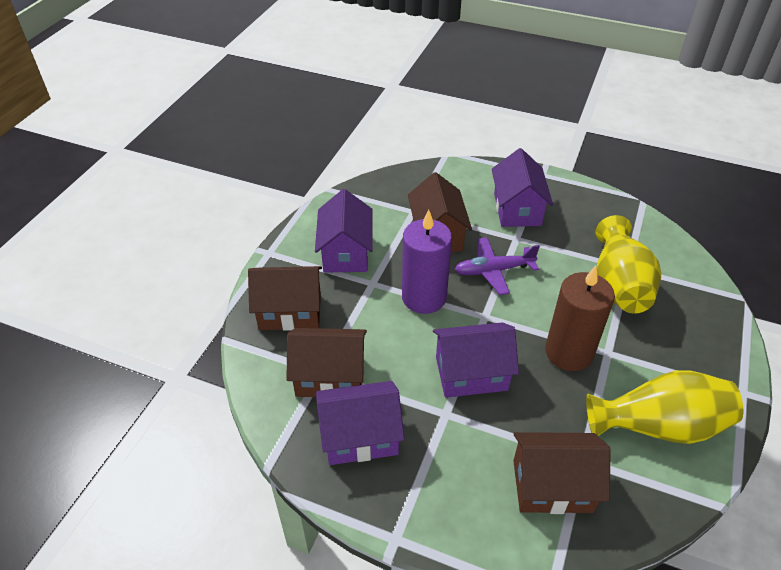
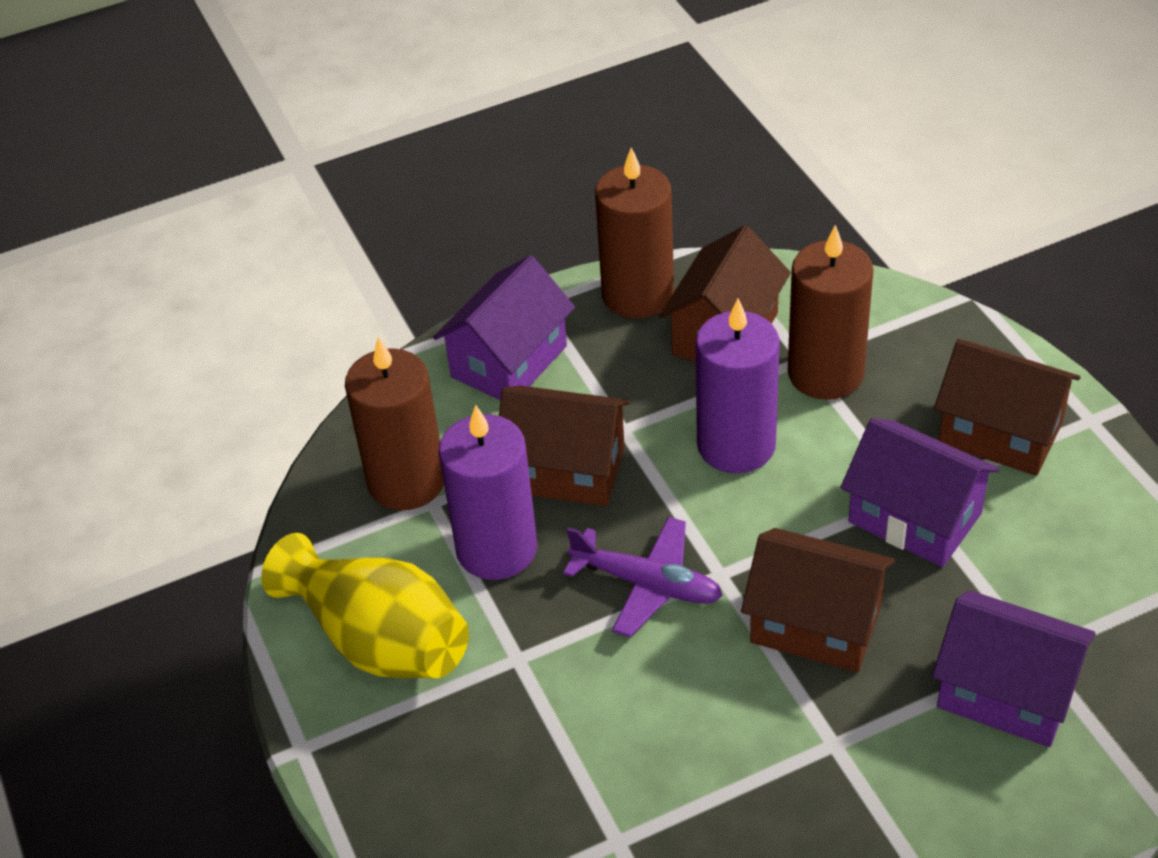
brown candle: [545,266,615,371] = 1 -> [345,337,444,510] [595,148,674,318] [788,225,873,400] = 3
purple candle: [402,210,452,314] = 1 -> [438,405,537,580] [696,298,780,473] = 2
purple house: [315,189,373,272] [316,381,405,465] [433,322,519,398] [492,148,553,227] = 4 -> [433,255,575,400] [840,418,1000,567] [932,590,1096,747] = 3
yellow vase: [586,370,744,444] [595,215,661,313] = 2 -> [261,533,469,678] = 1

